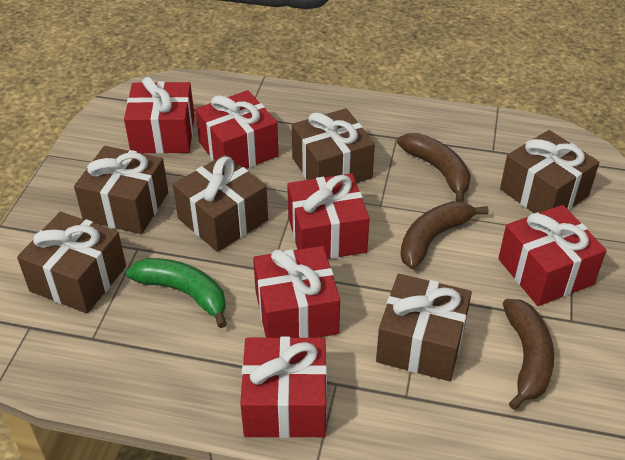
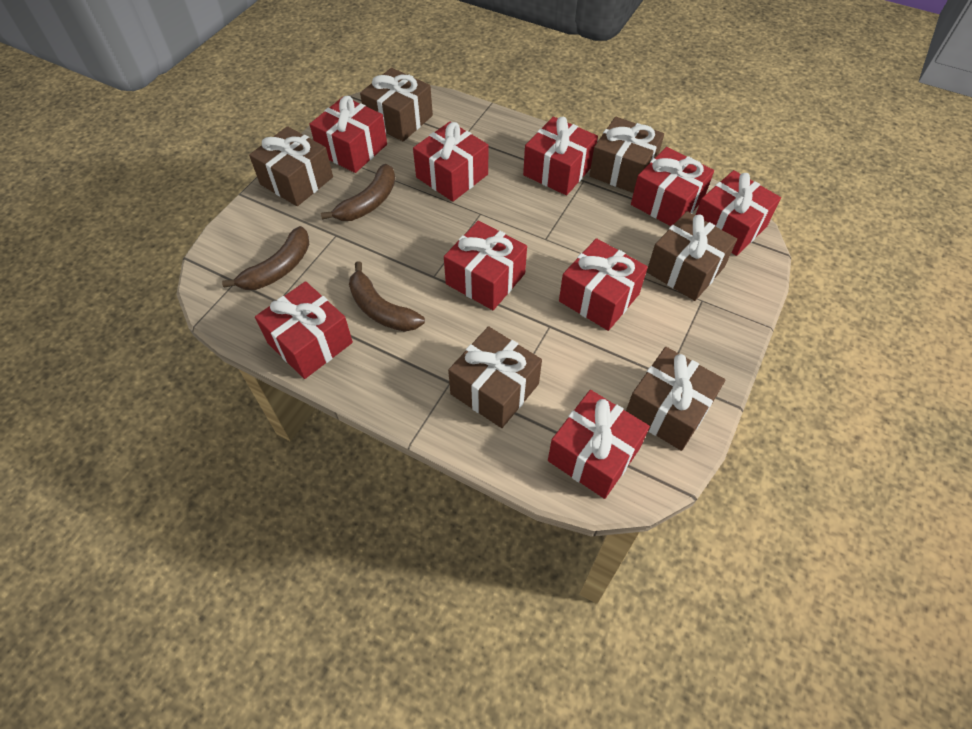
green banana: [126,258,227,328] = 1 -> none = 0
red gift: [124,77,194,154] [195,90,279,168] [240,336,327,438] [253,246,340,338] [287,173,370,259] [498,205,606,306] = 6 -> [255,281,353,379] [310,96,387,173] [413,122,488,202] [444,221,527,310] [523,117,598,195] [548,390,650,499] [559,238,648,331] [631,147,714,226] [696,170,781,256] = 9

